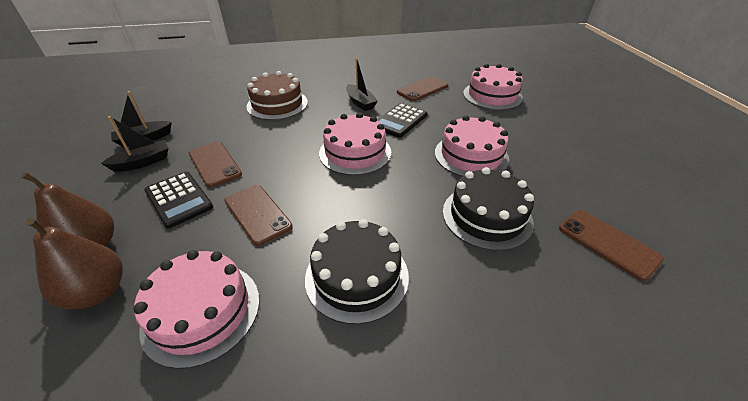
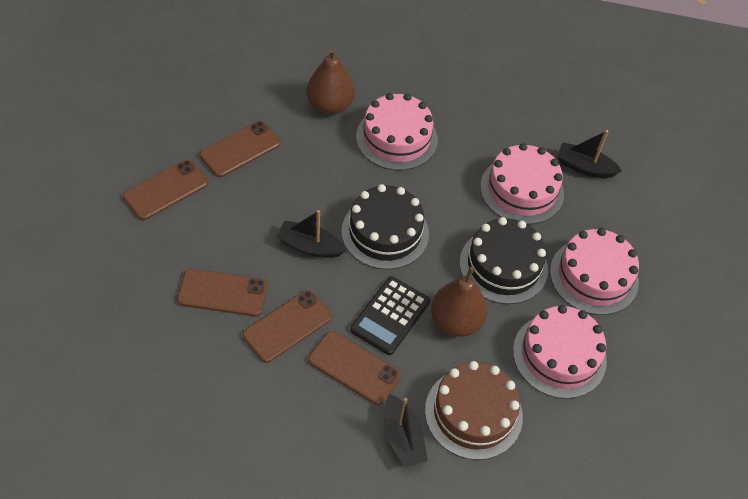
black calculator: [144,172,213,229] [377,103,427,138] = 2 -> [350,276,430,355] = 1
brown phone: [189,142,242,188] [224,185,293,246] [397,76,448,101] [559,210,664,281] = 4 -> [123,160,208,220] [177,269,268,316] [200,121,281,177] [242,290,332,363] [308,331,401,405] = 5

